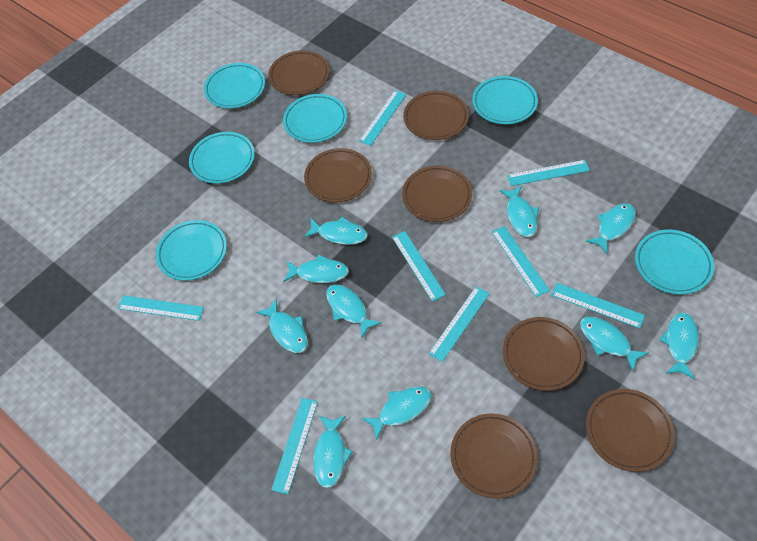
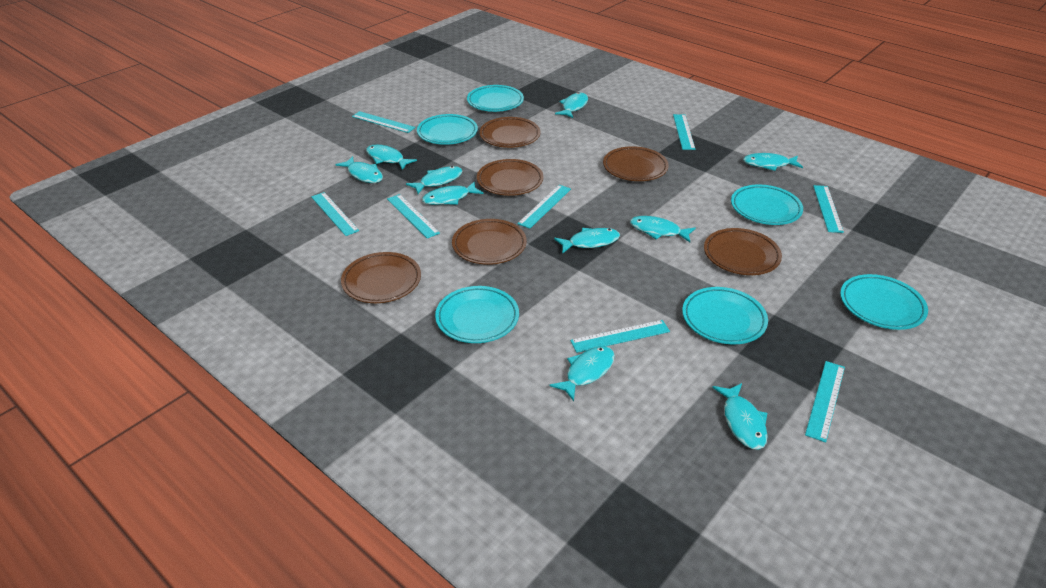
brown plate: [268,50,330,95] [304,148,372,202] [402,165,472,222] [403,91,469,140] [450,413,537,499] [503,317,585,391] [586,389,675,472] = 7 -> [341,252,421,303] [452,219,527,265] [477,159,543,196] [479,117,541,148] [603,146,669,181] [704,228,782,275] = 6

